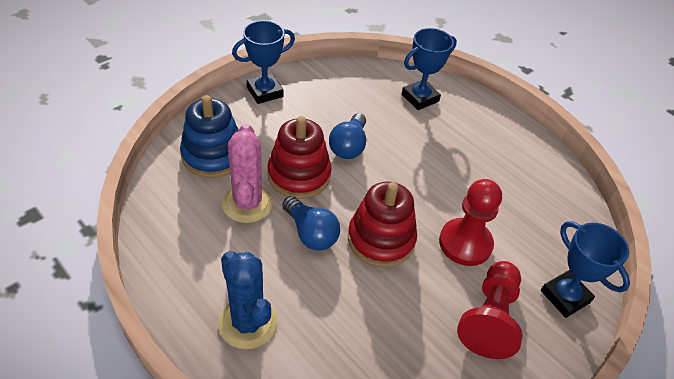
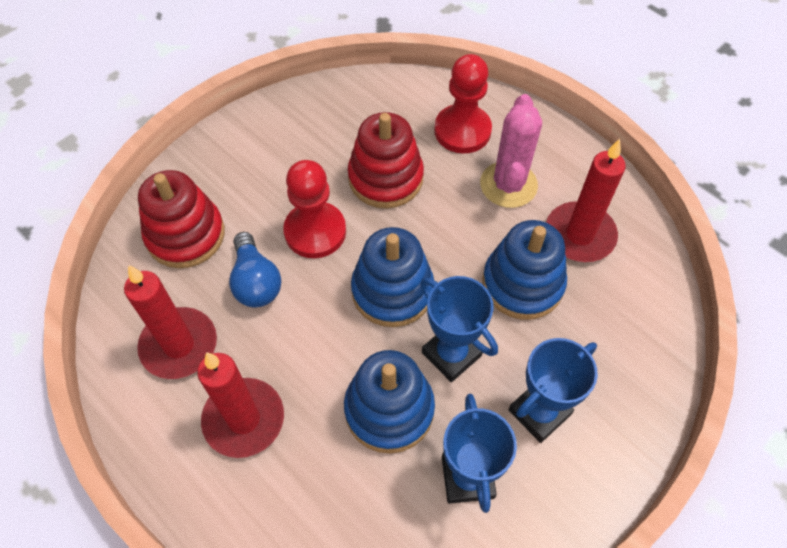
blue cactus: [218,251,278,349] = 1 -> none = 0
blue light bulb: [282,196,340,251] [329,113,366,159] = 2 -> [229,232,281,308] = 1
blue stacking toy: [180,95,239,178] = 1 -> [344,350,435,454] [351,227,434,327] [482,220,567,320] = 3
red candle: none = 0 -> [124,265,217,379] [197,352,284,458] [546,139,626,262] = 3

